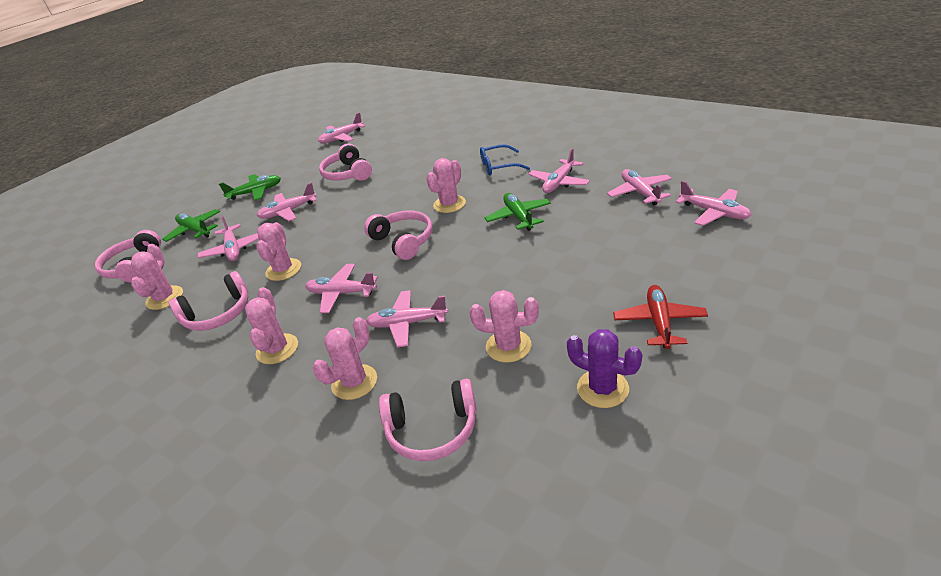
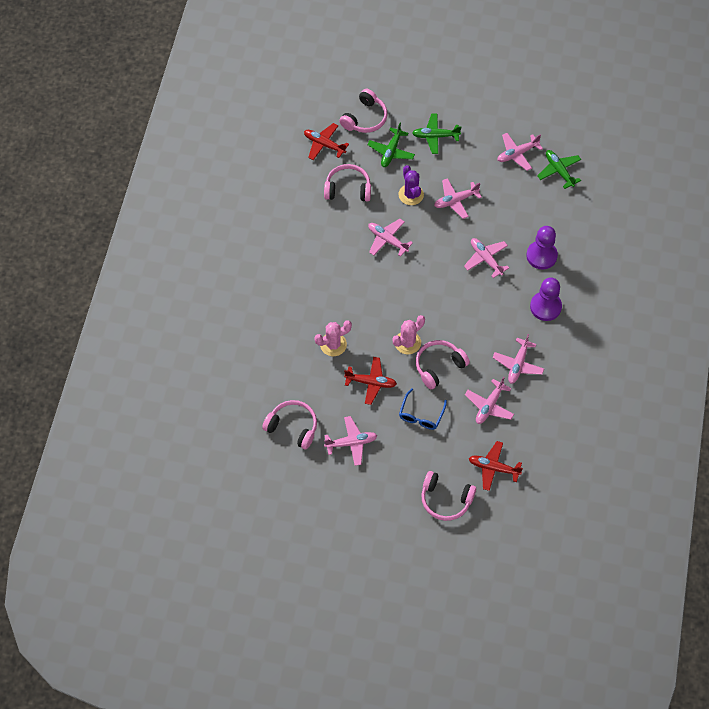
pink cactus: [131,244,183,310] [245,287,298,364] [256,222,301,281] [313,317,377,400] [426,158,466,213] [469,290,539,363] = 6 -> [314,320,352,356] [393,315,425,354] = 2
pink plane: [197,215,259,261] [257,183,317,221] [305,264,378,313] [318,112,365,143] [366,290,448,347] [529,148,590,193] [607,169,672,205] [675,181,751,226] = 8 -> [324,416,377,466] [368,219,413,257] [434,178,482,219] [464,238,509,278] [465,377,514,424] [493,334,544,384] [497,133,543,171] = 7
purple pawn: none = 0 -> [526,226,558,270] [530,277,562,321] = 2
red plane: [613,285,708,349] = 1 -> [304,123,349,160] [344,357,397,405] [469,441,523,491] = 3

